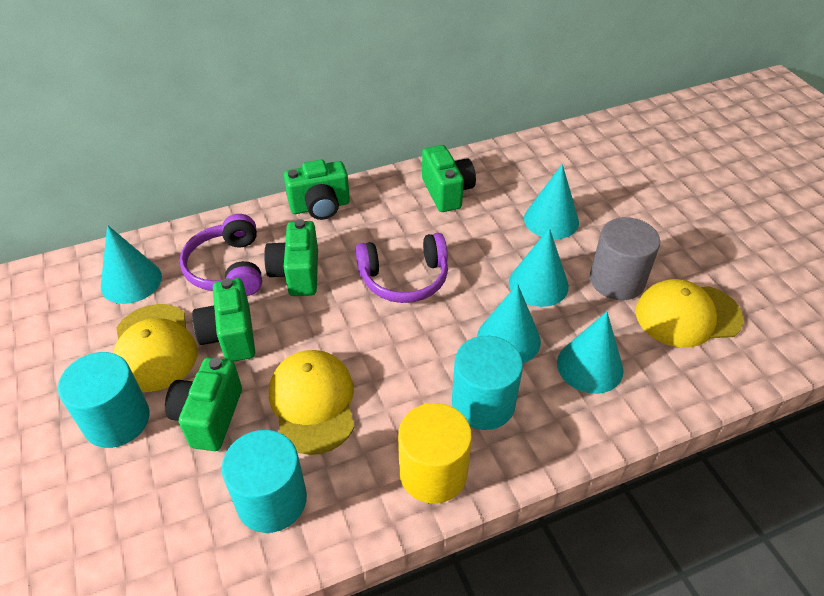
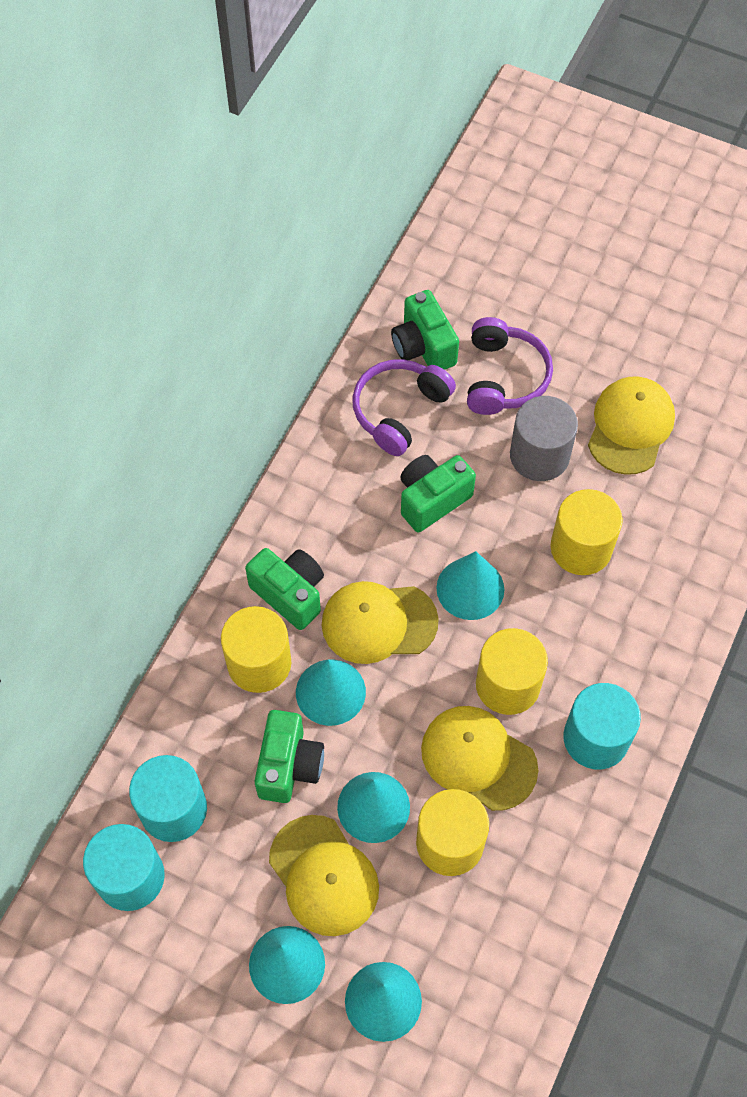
green camera: [165,357,242,451] [192,278,255,362] [264,219,318,296] [284,160,350,220] [422,145,476,212] = 5 -> [245,548,324,630] [255,710,324,803] [391,290,459,370] [400,455,476,532] = 4
yellow cap: [113,304,198,392] [269,350,354,455] [635,279,743,348] = 3 -> [269,815,379,936] [322,581,439,664] [421,706,538,811] [588,376,675,475] = 4
yellow cylinder: [398,403,472,504] = 1 -> [221,606,291,693] [416,789,489,876] [476,628,548,715] [551,489,623,575] = 4

